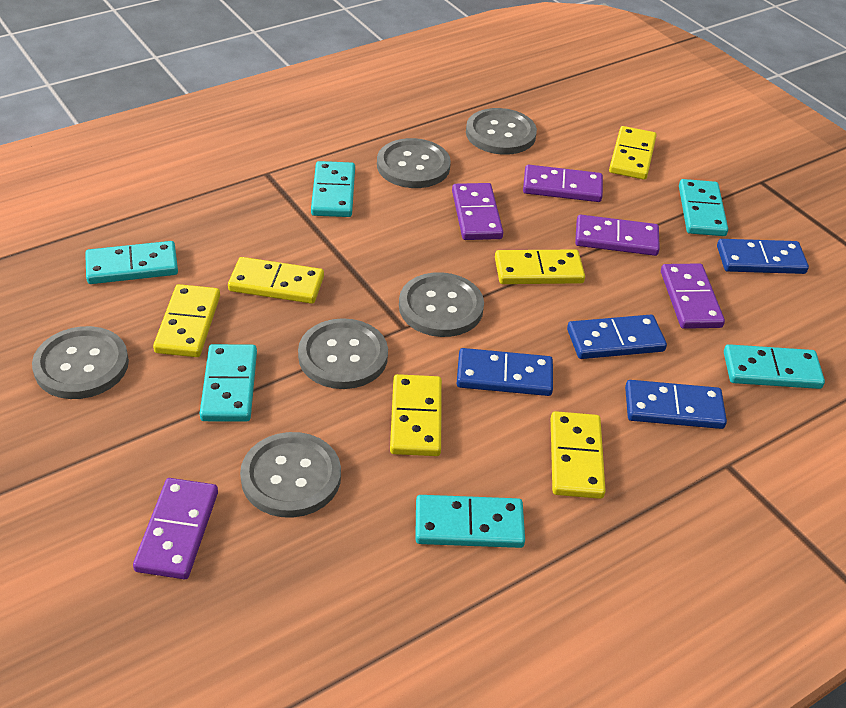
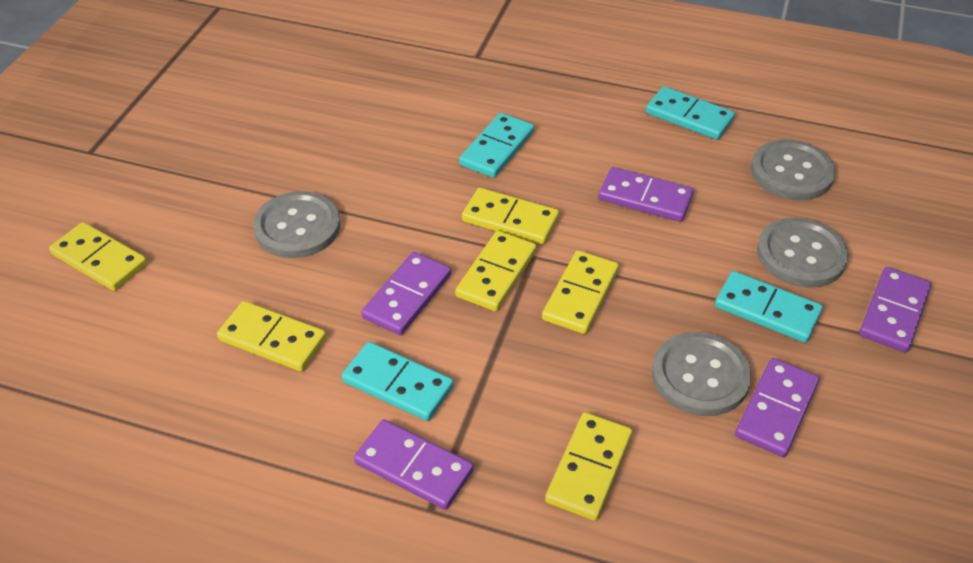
blue domino: [457,348,553,396] [567,315,667,359] [625,380,727,429] [717,239,809,274] = 4 -> none = 0
grey button: [32,326,129,399] [240,432,341,518] [298,318,388,389] [377,138,451,188] [399,272,484,337] [466,108,537,155] = 6 -> [253,191,340,258] [652,332,752,416] [751,139,835,200] [757,217,849,288] = 4
turquoise domino: [85,241,178,284] [200,344,257,422] [311,161,355,217] [415,495,525,548] [679,179,728,236] [724,344,825,389] = 6 -> [341,342,454,421] [459,113,534,178] [646,86,735,140] [715,271,823,343] = 4

